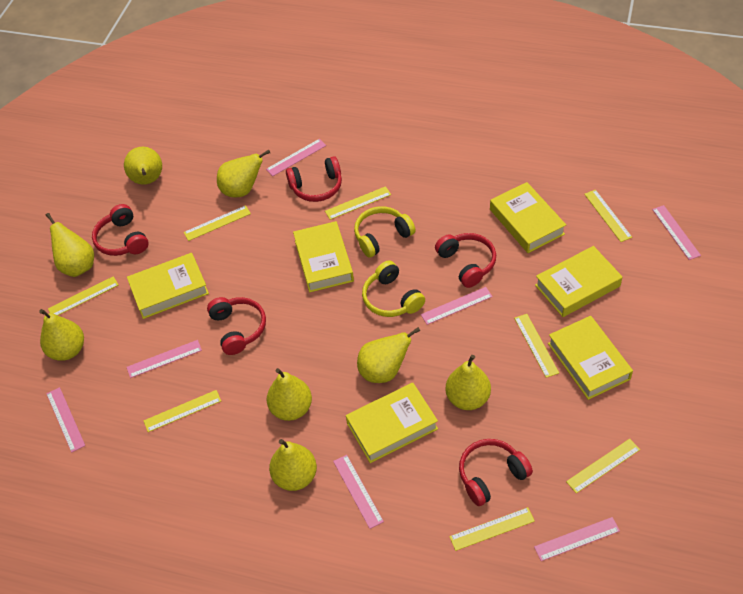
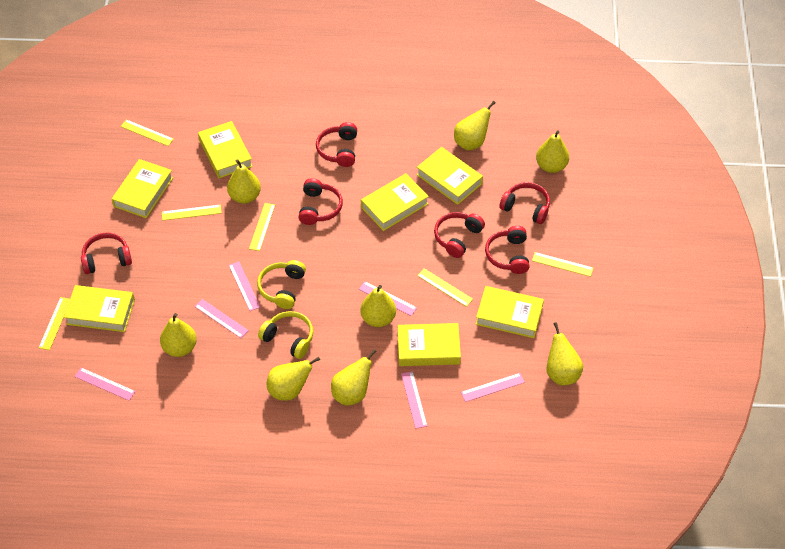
pink ruler: [46,387,85,452] [127,340,202,378] [266,139,326,176] [333,455,384,529] [421,287,493,325] [534,517,620,561] [652,205,701,260] = 7 -> [74,367,136,401] [194,299,249,338] [229,261,261,311] [359,281,417,316] [401,371,427,429] [461,373,525,402] = 6
red headphones: [92,204,149,256] [207,297,266,355] [286,156,342,202] [435,233,496,288] [459,439,533,506] = 5 -> [81,232,132,274] [298,178,343,225] [316,122,357,167] [434,212,485,258] [485,226,530,274] [499,182,550,224] = 6
yellow book: [127,253,209,319] [293,221,354,292] [346,383,438,463] [490,182,566,253] [535,246,622,317] [548,316,633,400] = 6 -> [64,285,135,332] [112,159,173,218] [198,121,253,178] [361,173,429,231] [397,323,461,366] [417,147,483,205] [476,286,544,338] = 7
yellow ruler: [48,276,119,316] [144,390,221,432] [184,205,251,241] [325,186,391,220] [449,507,535,551] [514,314,559,378] [566,439,640,493] [584,190,632,242] = 8 -> [39,297,70,350] [120,119,174,146] [162,205,221,221] [249,203,275,251] [417,268,473,307] [532,252,593,277] = 6

